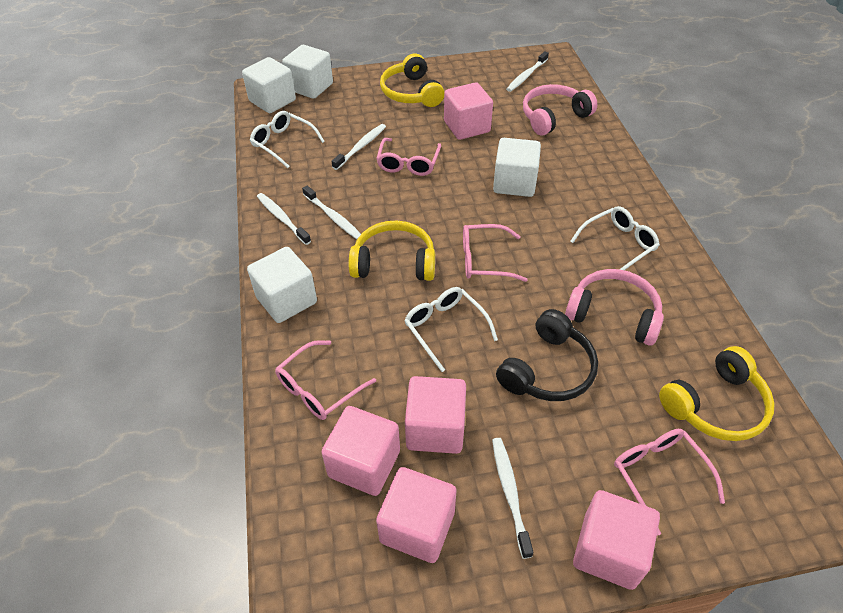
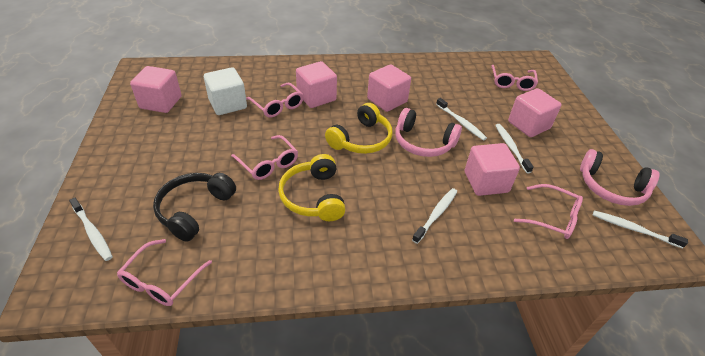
pink glasses: [275,340,376,420] [376,138,441,176] [463,224,528,282] [614,429,725,535] = 4 -> [117,239,212,306] [231,135,298,180] [246,83,304,118] [491,65,538,91] [514,184,583,239] = 5
white cube: [242,57,296,113] [247,247,317,323] [282,45,333,99] [493,138,541,197] = 4 -> [204,67,247,115] = 1
white glasses: [250,111,325,168] [404,287,498,372] [570,206,660,270] = 3 -> none = 0
yellow headphones: [349,221,435,281] [380,53,444,107] [659,346,775,441] = 3 -> [278,154,346,221] [325,103,392,154] = 2

